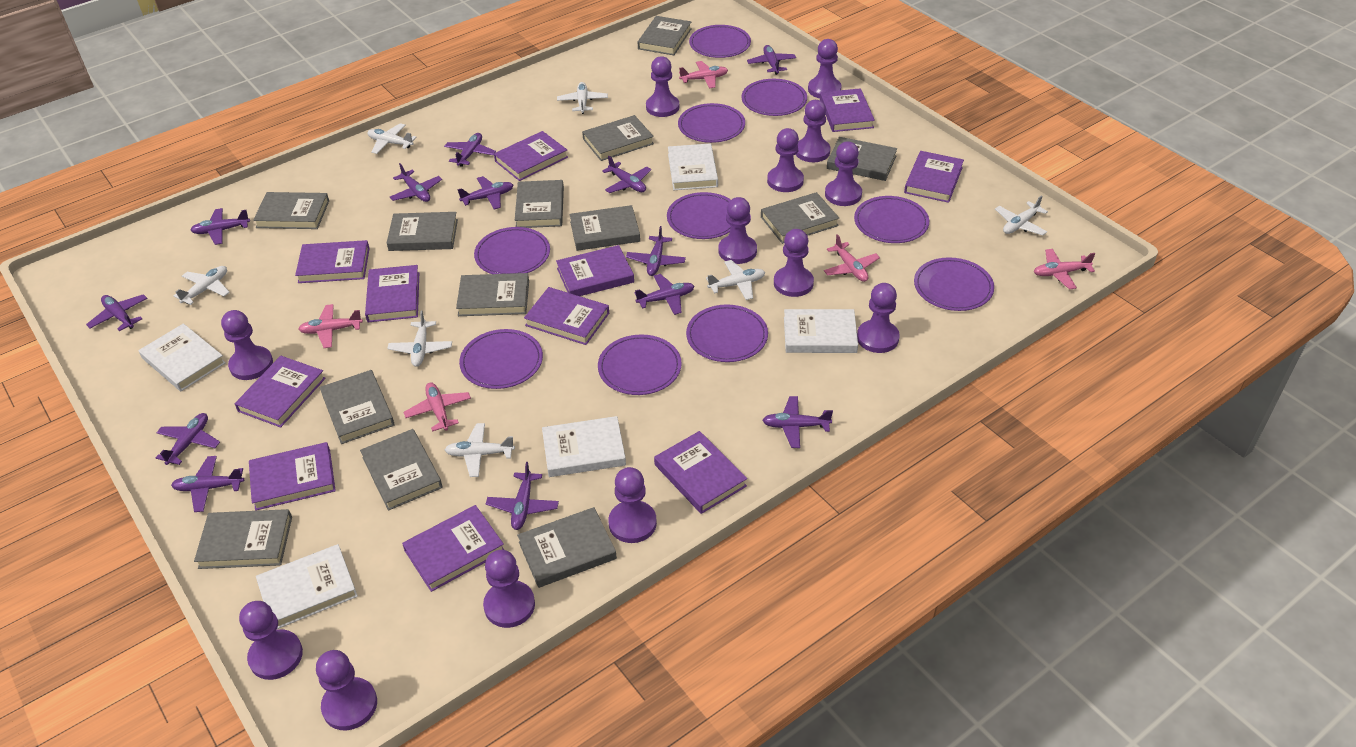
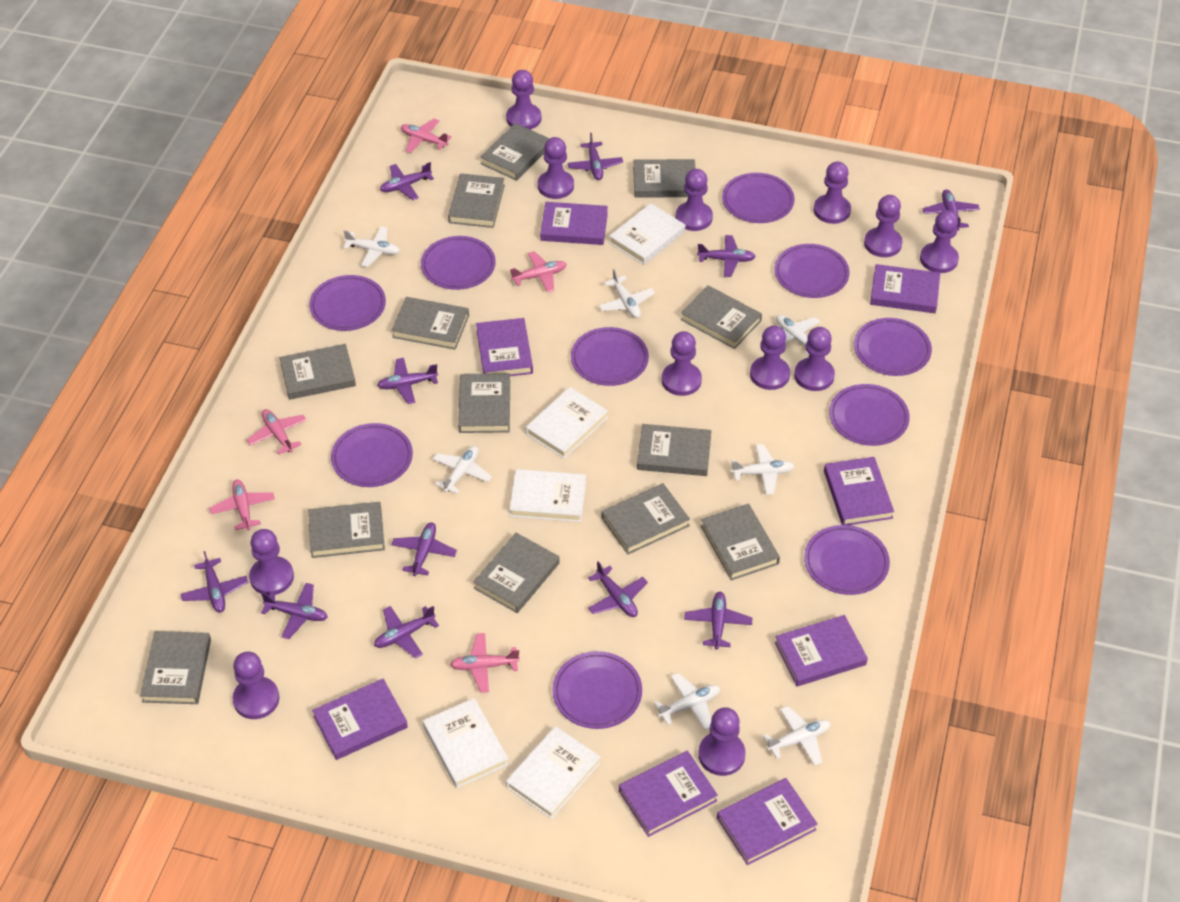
purple book: [235,356,326,428] [249,442,336,511] [295,240,370,283] [365,265,419,322] [402,505,504,592] [494,131,568,181] [524,287,609,345] [556,245,634,296] [654,431,747,514] [820,88,875,132] [904,151,964,203] = 11 -> [312,679,408,760] [476,318,533,376] [540,202,608,245] [619,751,718,837] [717,778,818,865] [775,615,868,687] [824,457,894,525] [870,264,940,313] = 8
purple pawn: [221,310,273,380] [239,601,303,680] [316,650,377,730] [483,550,535,628] [608,467,657,543] [646,56,679,117] [718,197,757,264] [767,128,804,192] [774,229,814,297] [796,100,830,162] [808,39,842,98] [825,141,862,206] [857,283,900,353] = 13 -> [232,652,280,719] [249,529,294,595] [506,70,542,130] [538,137,574,199] [662,331,702,396] [676,169,713,231] [698,707,746,776] [750,325,790,390] [794,327,835,391] [814,161,851,224] [864,195,903,257] [920,210,959,273] = 12
purple plane: [86,294,148,331] [156,413,220,465] [171,456,244,512] [191,208,250,245] [390,163,442,202] [444,133,496,167] [457,176,513,209] [486,462,559,530] [602,156,651,193] [626,226,686,276] [634,274,694,315] [747,45,796,75] [762,396,833,448] = 13 -> [181,551,248,613] [261,583,328,639] [374,606,439,659] [377,358,438,404] [380,162,434,200] [391,522,457,576] [568,133,623,180] [588,561,648,617] [684,592,752,650] [697,235,756,277] [923,189,980,231] = 11

